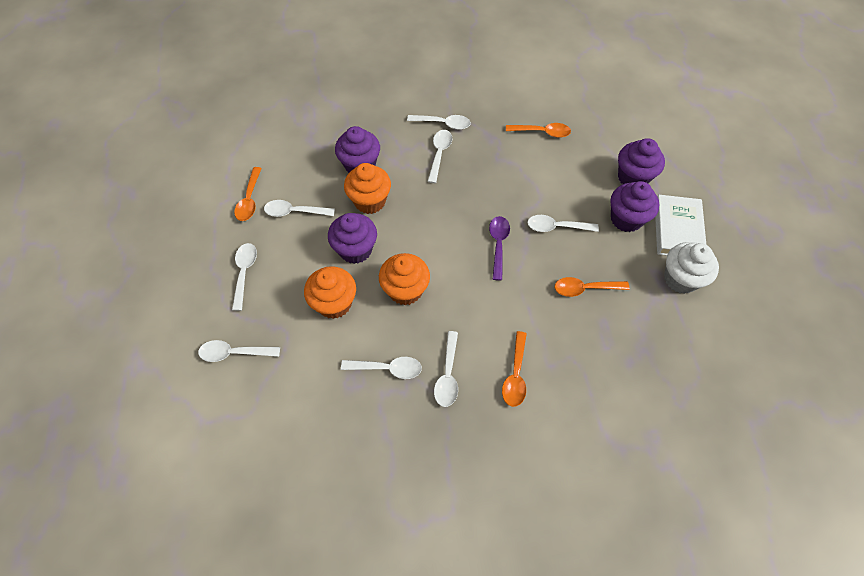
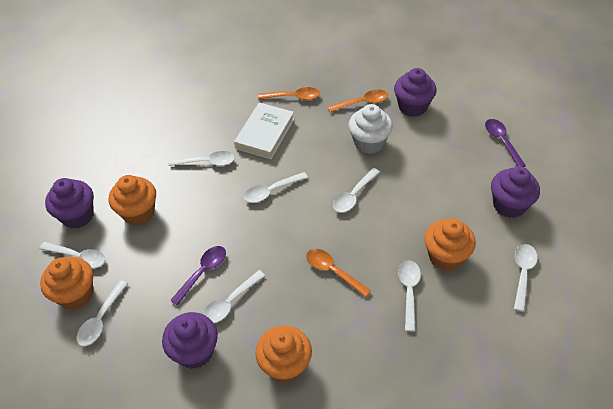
orange cupcake: [304,266,356,319] [344,163,391,214] [379,253,430,305] = 3 -> [40,257,93,310] [109,175,156,226] [255,325,312,383] [424,218,476,271] = 4
orange spoon: [234,167,262,221] [502,331,527,407] [506,123,571,138] [555,277,630,297] = 4 -> [258,87,320,100] [306,249,371,297] [328,90,388,112] = 3
purple spoon: [489,216,510,281] = 1 -> [170,246,226,305] [485,119,526,167] = 2

